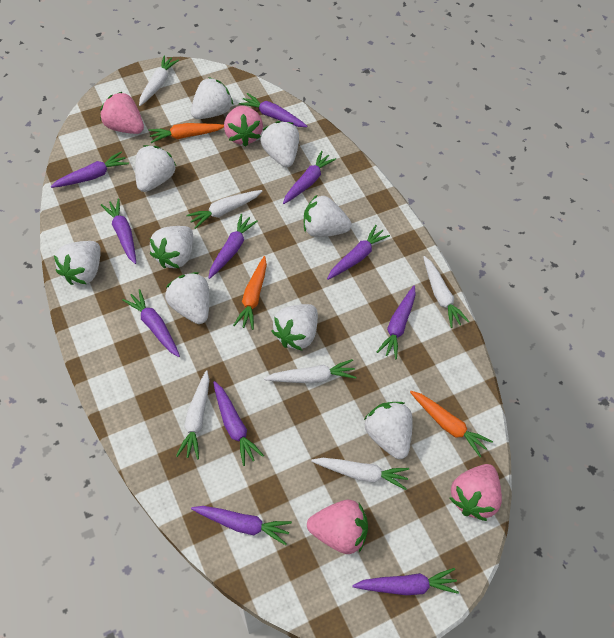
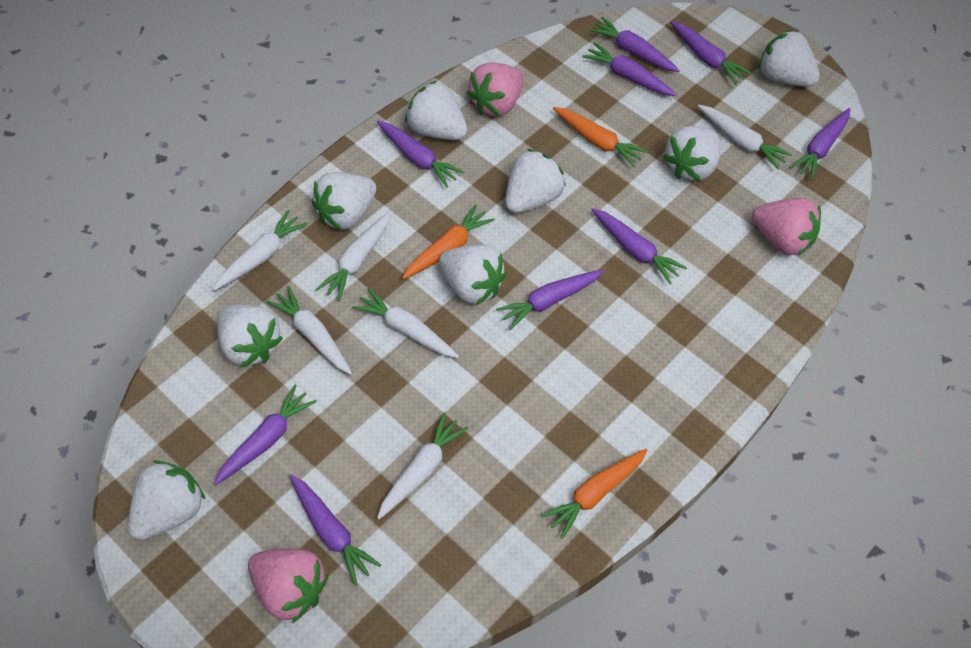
pink strawberry: [100,92,144,134] [224,106,263,147] [307,500,368,554] [449,464,502,521] = 4 -> [248,549,328,623] [467,63,523,117] [752,198,821,256] = 3
purple carrot: [51,151,129,188] [101,199,136,264] [122,289,180,357] [191,506,292,545] [209,214,258,279] [213,381,264,466] [239,93,307,127] [283,151,336,204] [327,225,390,280] [352,568,459,595] [377,286,416,360] = 11 -> [213,385,317,485] [289,475,381,585] [377,121,464,187] [496,270,603,330] [582,42,677,96] [589,17,680,72] [592,208,687,284] [670,21,752,85] [789,108,850,180] = 9
white strawberry: [54,241,101,285] [135,145,176,192] [150,226,193,268] [165,272,209,324] [191,77,233,119] [261,121,299,167] [272,304,318,350] [304,195,352,237] [364,402,413,459] = 9 -> [128,461,206,540] [217,304,283,368] [312,172,376,230] [405,81,467,140] [439,245,506,305] [505,149,566,213] [663,126,721,181] [759,30,820,87] = 8

